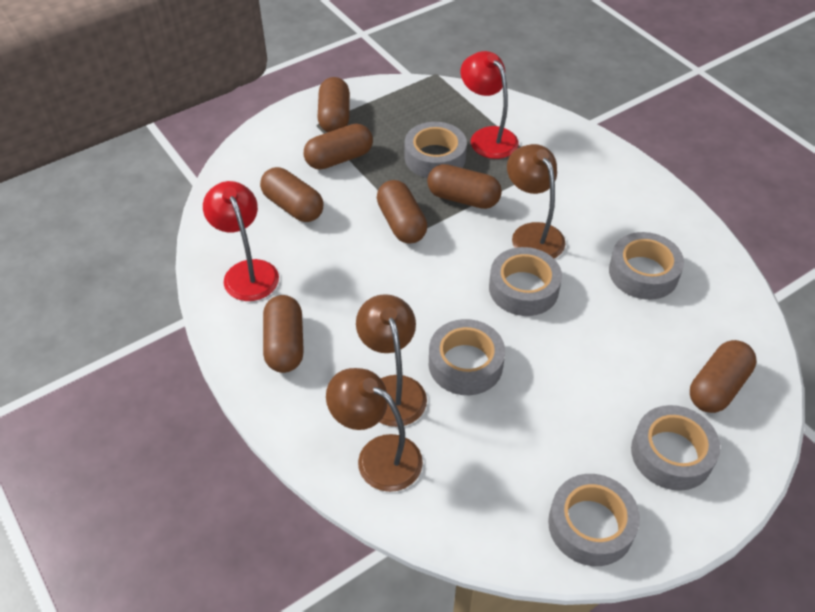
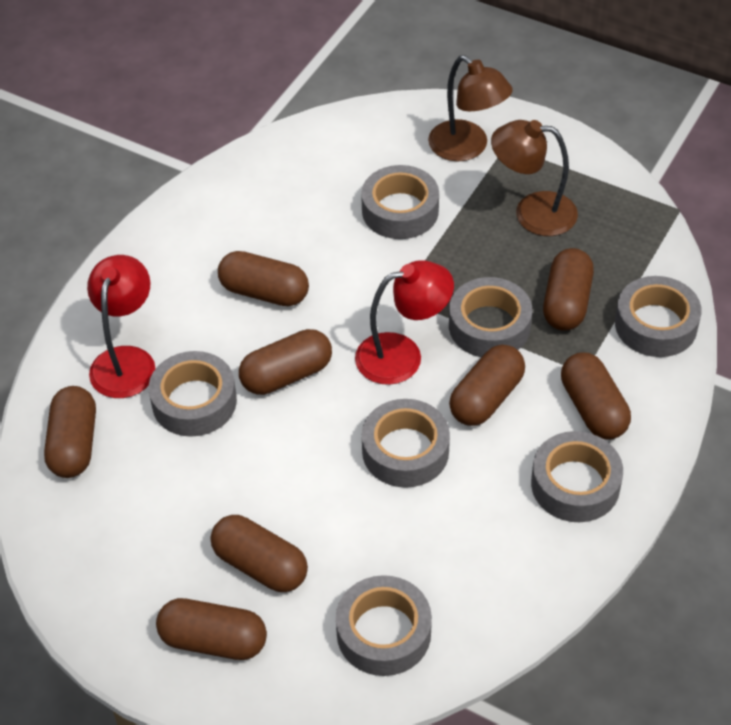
brown capsule: [260,167,323,222] [263,295,304,373] [304,124,373,170] [317,77,350,132] [377,180,427,244] [427,164,502,209] [690,340,756,413] = 7 -> [44,386,96,478] [156,598,267,660] [211,515,308,592] [218,251,309,306] [239,329,332,395] [449,345,525,426] [543,248,594,331] [561,352,631,440] = 8
brown lamp: [326,368,423,492] [356,294,427,427] [507,144,565,258] = 3 -> [428,55,513,161] [491,120,578,236] = 2
grey tape: [405,122,467,178] [429,319,505,395] [489,247,562,316] [548,474,640,566] [609,232,684,300] [631,405,720,491] = 6 -> [149,351,237,437] [336,575,432,676] [361,165,439,239] [362,399,450,488] [449,277,532,357] [531,431,623,522] [615,276,702,357] = 7

